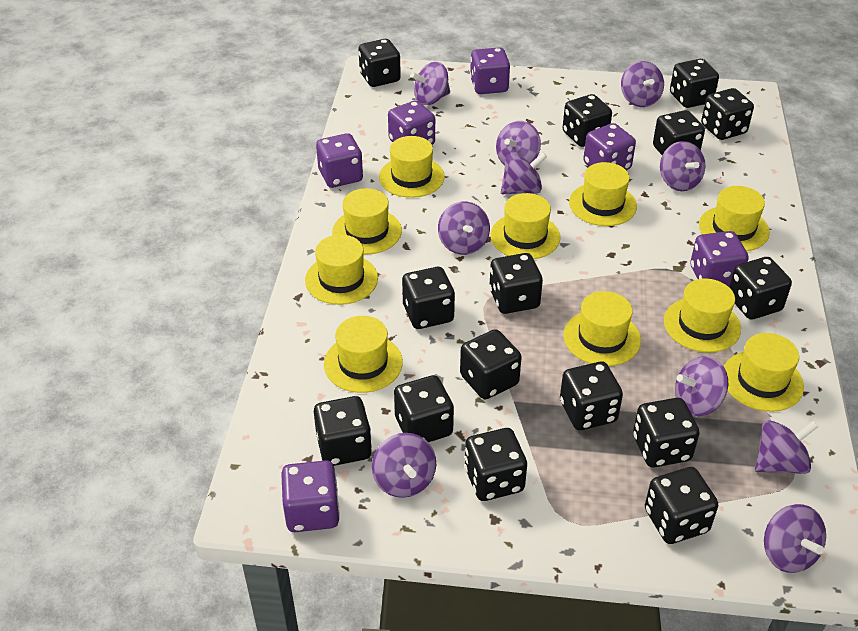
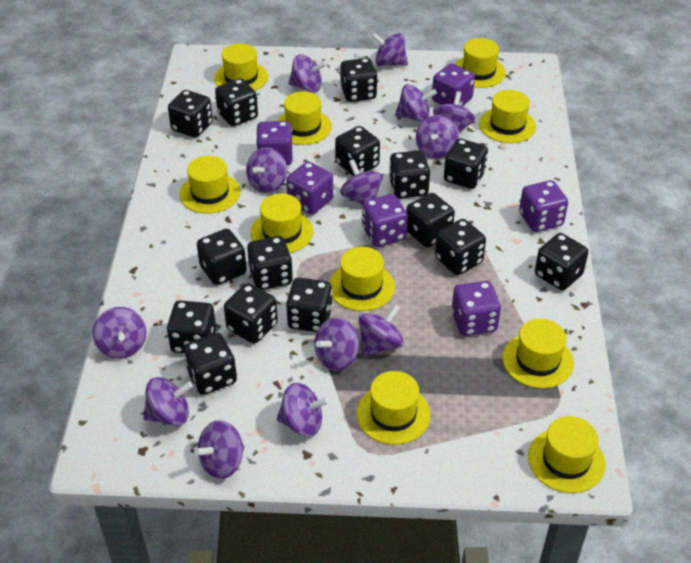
purple spinning top: [372,433,436,498] [411,62,450,105] [438,202,490,255] [496,121,541,165] [501,153,547,194] [621,61,664,107] [660,141,705,191] [675,356,728,416] [755,420,818,474] [764,504,826,573] = 10 -> [93,307,146,359] [143,377,193,426] [194,420,245,479] [246,148,287,193] [277,383,329,437] [289,54,327,92] [314,317,359,371] [340,159,383,205] [359,305,404,357] [372,33,408,66] [395,84,437,122] [416,115,459,159] [433,91,475,132] = 13

